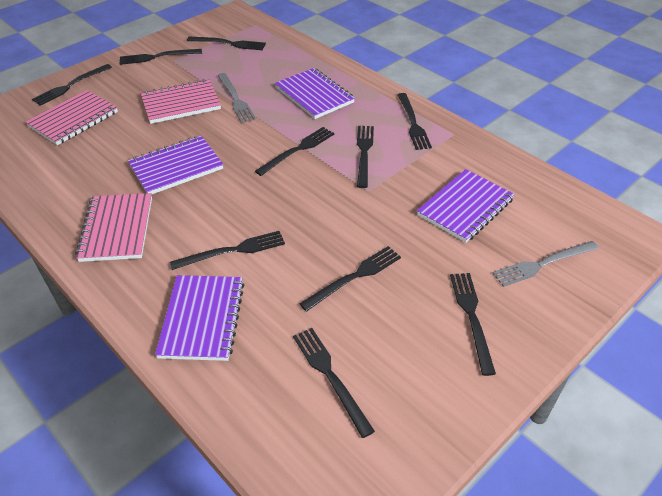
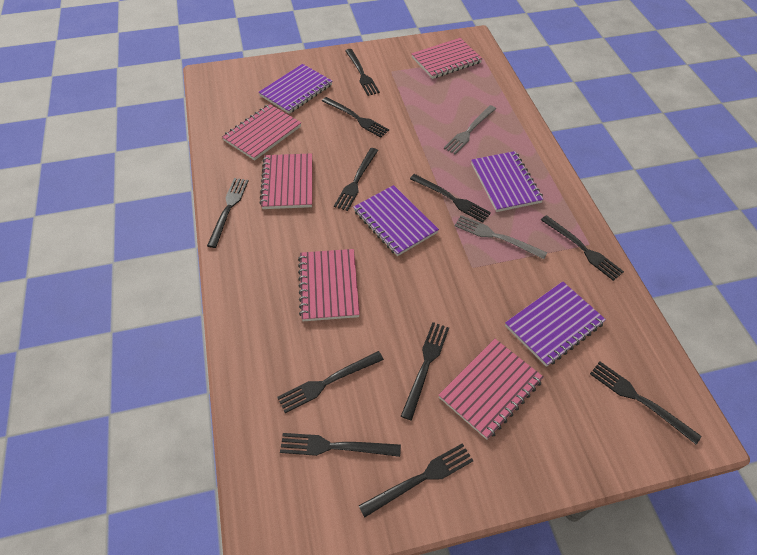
black fork: [32,64,112,106] [119,49,202,65] [170,231,285,270] [187,37,266,50] [255,127,334,176] [293,328,375,438] [299,246,401,311] [357,126,374,188] [398,93,432,150] [450,273,496,376] = 10 -> [207,178,249,248] [277,351,384,413] [280,433,401,457] [322,97,389,138] [334,148,378,211] [345,49,380,96] [359,443,473,518] [401,322,449,420] [410,174,491,223] [541,215,624,281] [590,361,702,444] = 11
pink notebook: [26,90,118,145] [75,193,152,262] [141,79,221,124] = 3 -> [222,104,301,161] [260,153,312,209] [298,249,360,321] [412,38,482,79] [439,339,544,440] = 5

